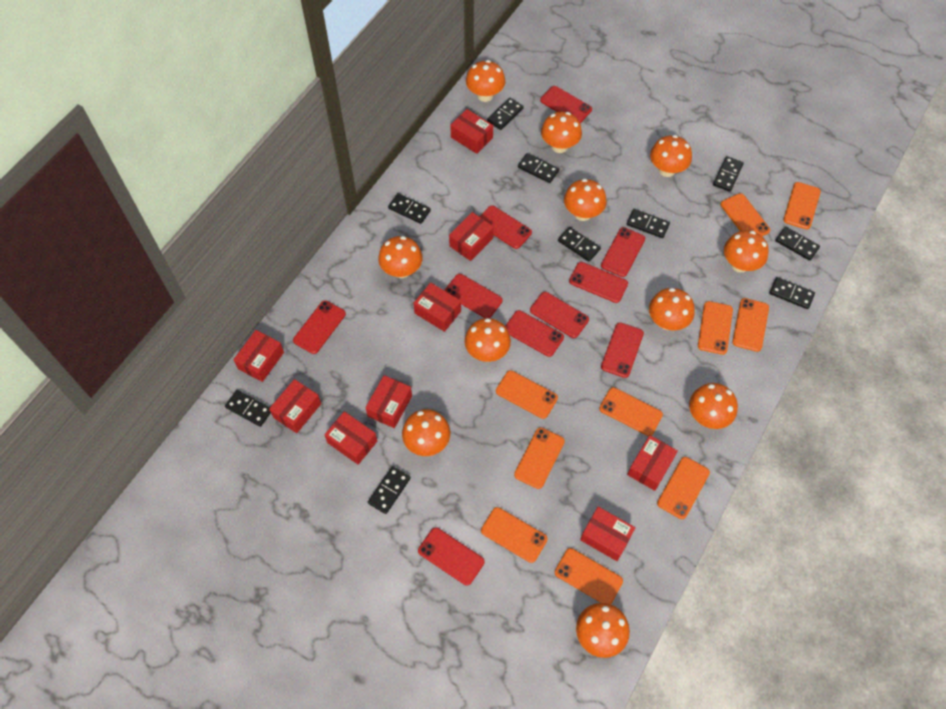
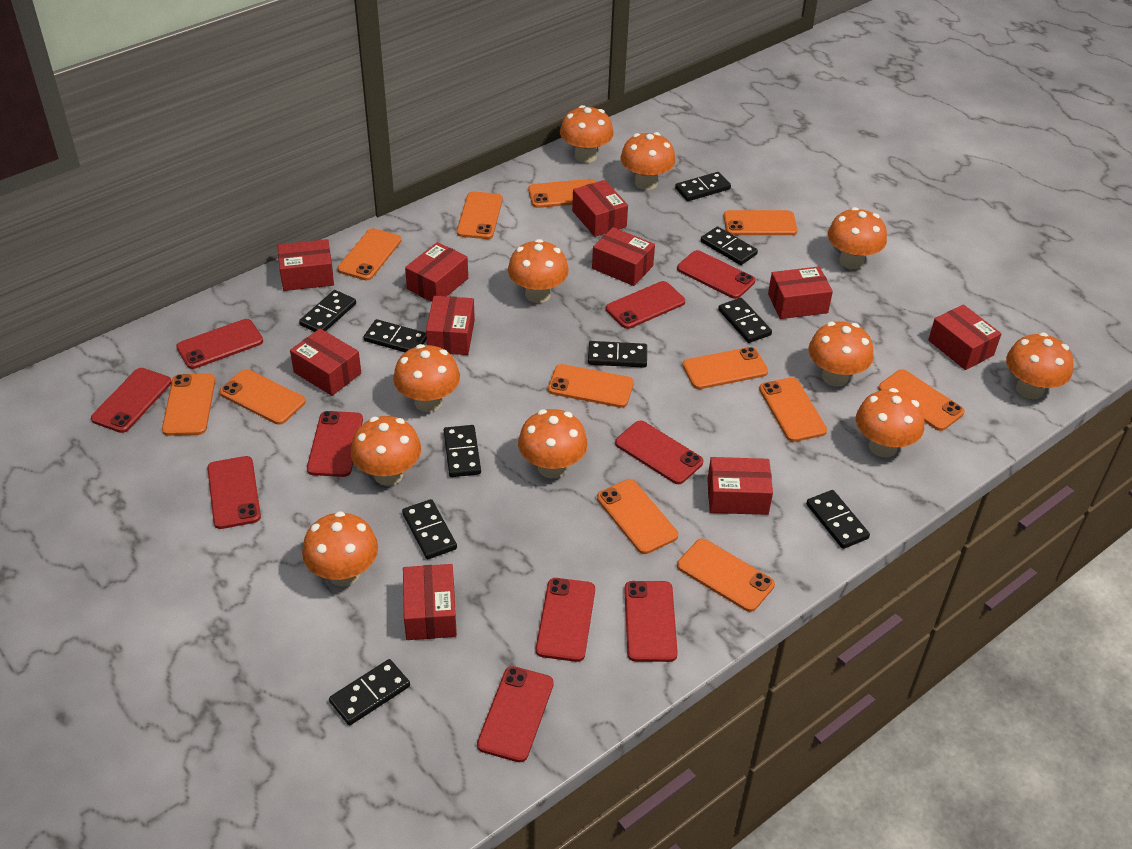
orange phone: [481,507,548,563] [496,370,558,419] [514,428,565,489] [555,548,623,604] [599,387,663,436] [657,457,710,519] [698,301,733,355] [721,193,770,236] [732,298,769,352] [783,182,821,229] = 10 -> [162,374,215,436] [219,369,306,425] [337,228,401,281] [457,191,503,239] [528,179,596,208] [548,364,634,408] [597,479,678,554] [677,539,775,612] [682,347,768,389] [723,210,798,235] [759,377,827,442] [878,369,965,431] = 12
red box: [233,330,284,382] [269,379,321,433] [324,411,377,465] [365,375,412,428] [413,282,461,332] [449,212,494,261] [450,109,493,154] [580,507,635,561] [627,435,678,491] = 9 -> [278,239,334,291] [290,328,361,396] [403,564,457,640] [405,242,468,302] [426,296,475,355] [572,180,628,237] [592,227,655,286] [707,457,773,515] [768,267,833,319] [928,304,1001,370] = 10

